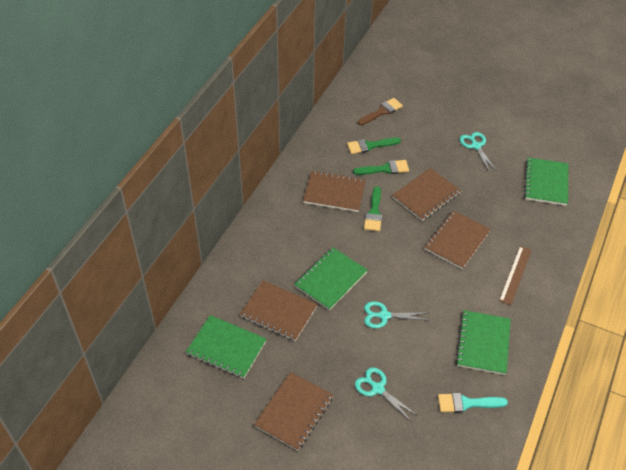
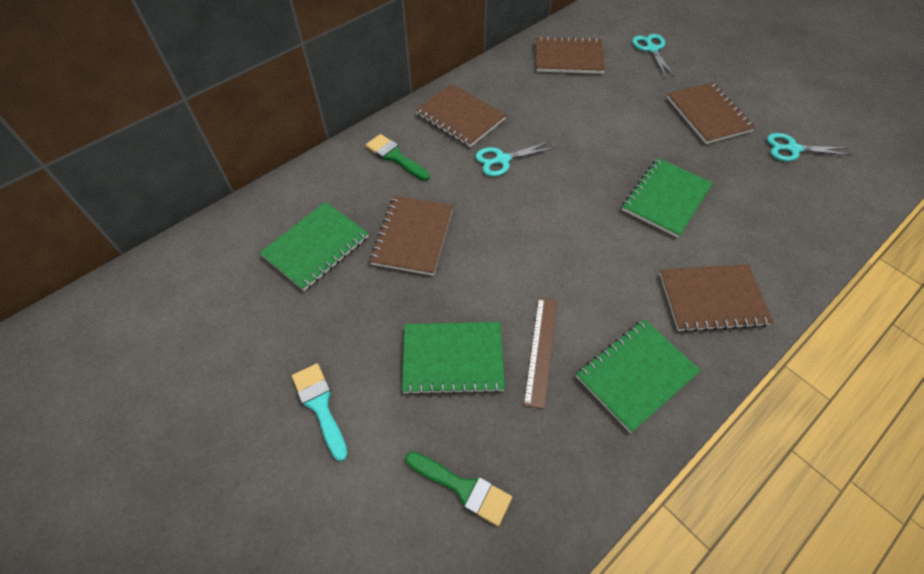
brown brush: [358,98,403,125] = 1 -> none = 0
green brush: [347,138,401,154] [353,160,409,175] [364,186,382,231] = 3 -> [366,134,430,181] [406,452,512,526] = 2

